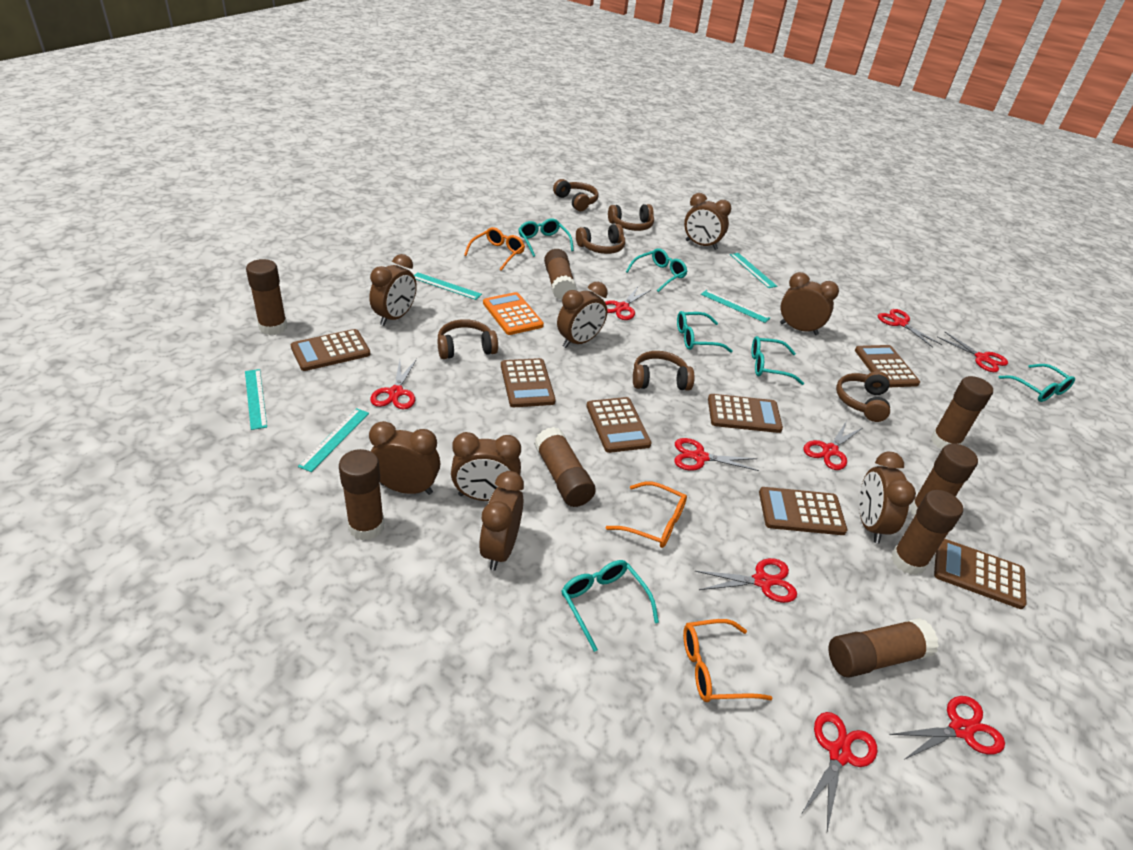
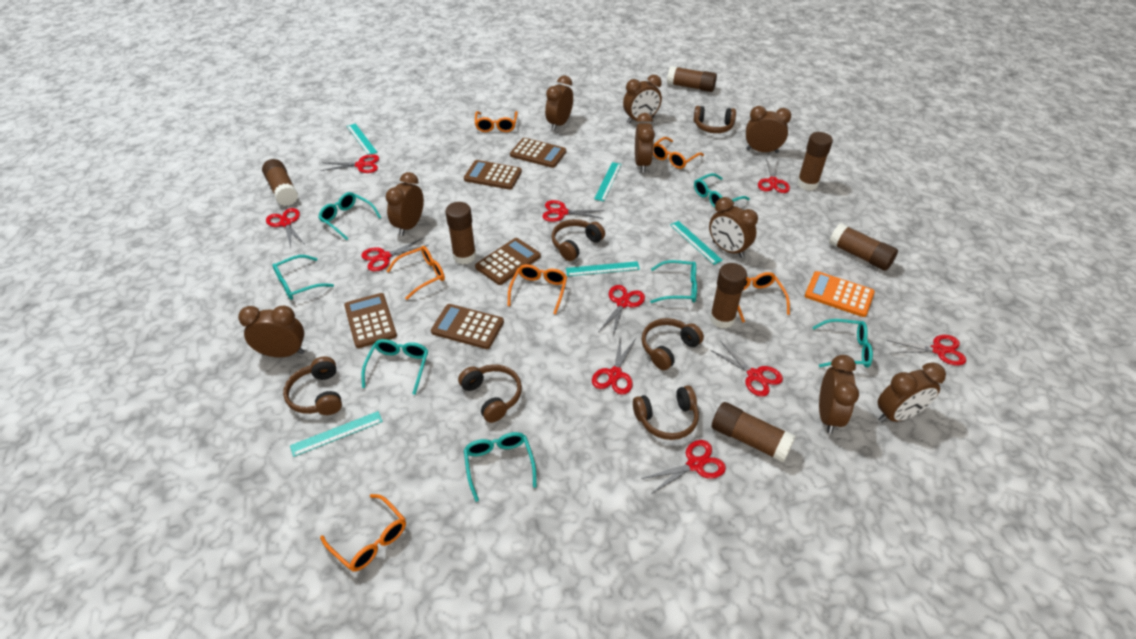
brown calculator: [290,329,371,371] [501,358,556,407] [586,397,652,453] [708,394,783,433] [759,487,847,535] [855,345,920,387] [934,539,1027,609] = 7 -> [344,293,397,348] [431,304,504,349] [464,160,522,190] [475,238,541,285] [510,138,566,168] = 5
brown clock: [369,254,417,326] [369,421,440,495] [451,432,521,501] [479,471,524,571] [557,282,608,348] [684,193,731,250] [780,272,839,335] [859,452,916,543] = 8 -> [238,306,305,357] [386,172,424,236] [545,76,573,131] [623,75,662,123] [635,113,655,172] [709,197,758,258] [746,106,791,153] [819,355,859,434] [877,362,946,422] = 9
brown glue stick: [246,259,287,335] [339,449,384,540] [534,427,596,507] [544,249,577,300] [828,618,939,678] [891,490,963,575] [910,444,978,517] [931,376,993,449] = 8 -> [262,159,298,206] [445,202,476,264] [667,66,717,92] [710,263,747,329] [712,402,796,463] [797,132,833,191] [829,223,898,271] = 7
orange glasses: [464,227,525,271] [606,481,687,548] [683,619,772,702] = 3 -> [320,494,406,572] [387,246,445,300] [475,111,518,132] [508,264,567,314] [653,137,704,169] [738,272,790,323] = 6
red scissors: [370,359,417,409] [605,287,651,320] [674,438,759,471] [695,558,797,603] [802,712,878,831] [803,421,862,470] [878,309,942,348] [889,696,1005,759] [937,332,1008,372] = 9 -> [266,208,304,247] [321,154,379,173] [361,238,428,272] [542,200,604,222] [592,336,636,395] [599,285,645,336] [641,440,726,495] [710,341,783,397] [758,159,790,193] [886,335,966,365] = 10
turquoise glasses: [518,218,574,257] [562,560,659,652] [626,248,688,292] [677,311,732,353] [751,336,804,385] [998,364,1075,402] = 6 -> [272,255,334,300] [318,192,381,240] [362,339,428,395] [464,432,537,502] [650,260,697,303] [694,173,750,208] [812,319,873,367] = 7

